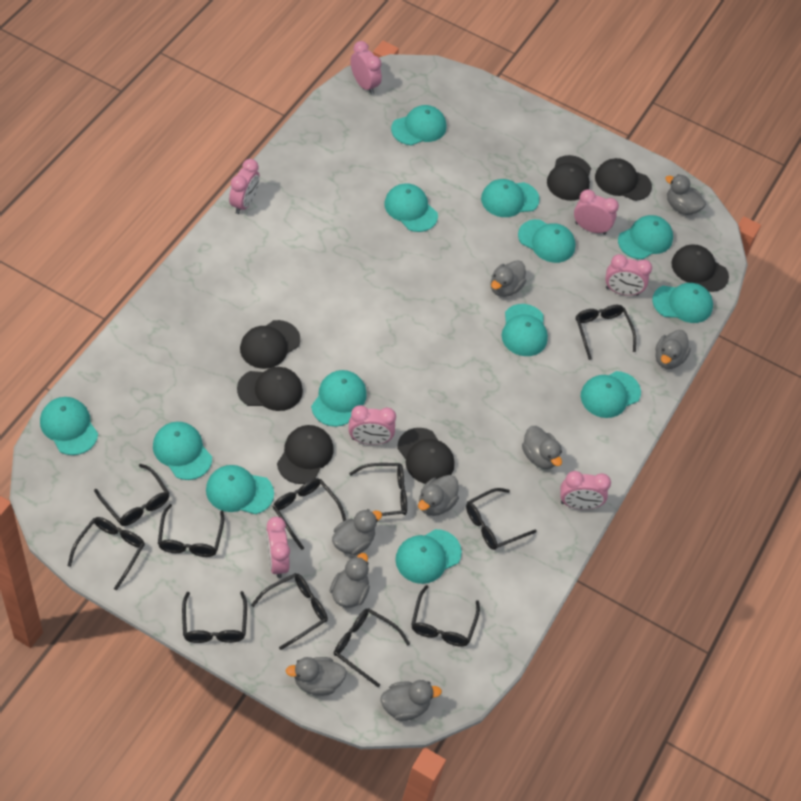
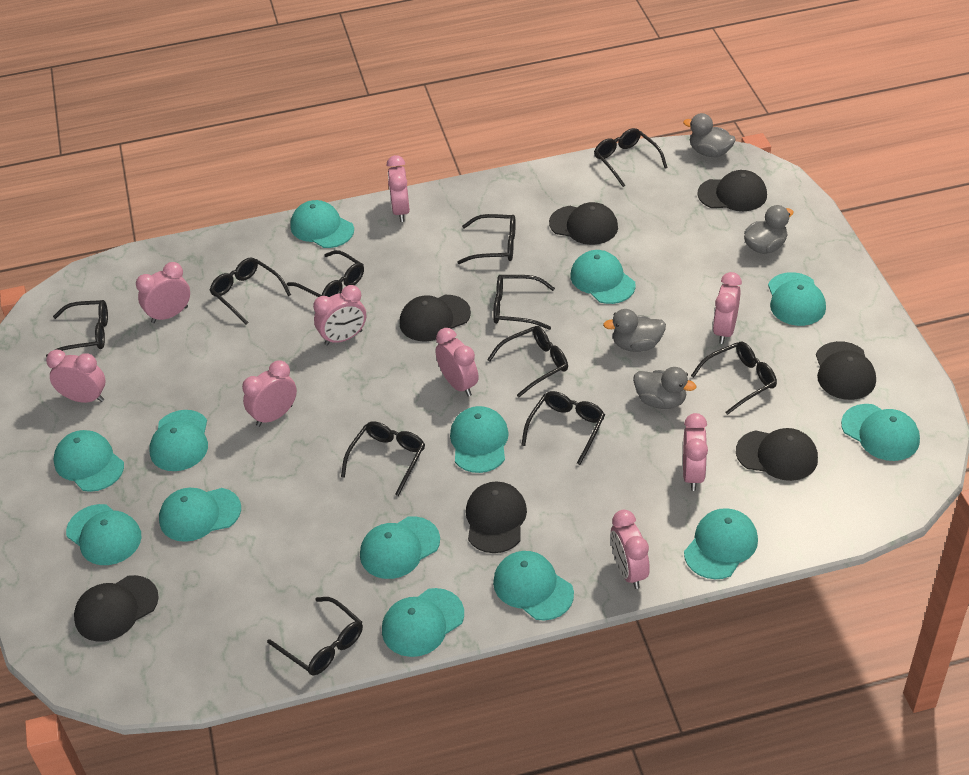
grey duck: [286,657,347,696] [330,553,370,608] [332,509,382,555] [380,680,442,721] [418,475,459,516] [491,260,526,297] [522,426,562,469] [655,330,691,369] [665,174,706,215] = 9 -> [603,309,666,352] [633,367,696,409] [683,113,736,157] [744,205,794,254] = 4
pink clock: [229,159,260,214] [266,517,290,578] [349,405,396,445] [350,41,382,94] [560,471,611,510] [574,189,619,235] [605,254,652,296] = 7 -> [46,349,105,403] [136,262,190,323] [242,360,297,427] [313,285,366,346] [387,155,410,222] [436,328,478,397] [610,510,650,589] [683,413,708,491] [713,272,742,344] = 9

